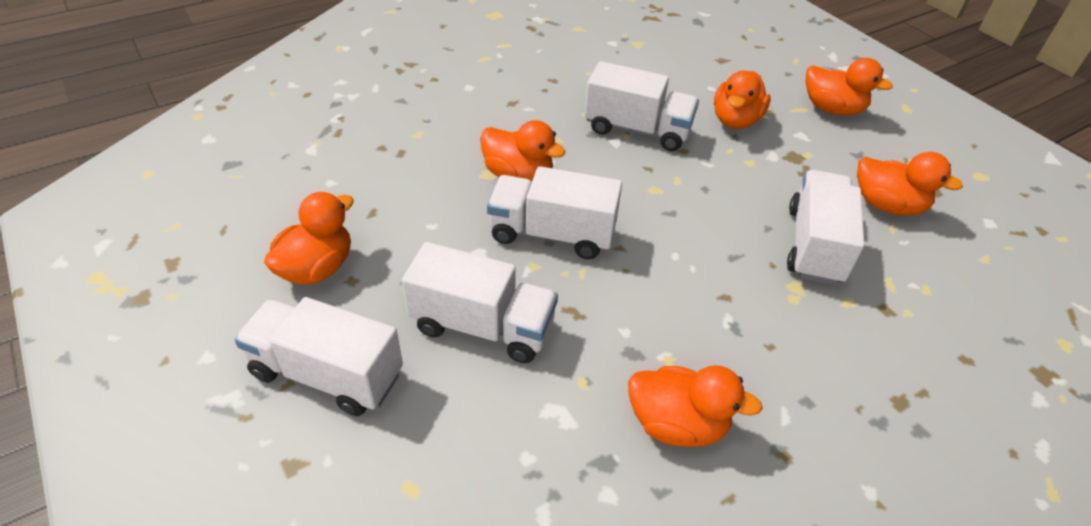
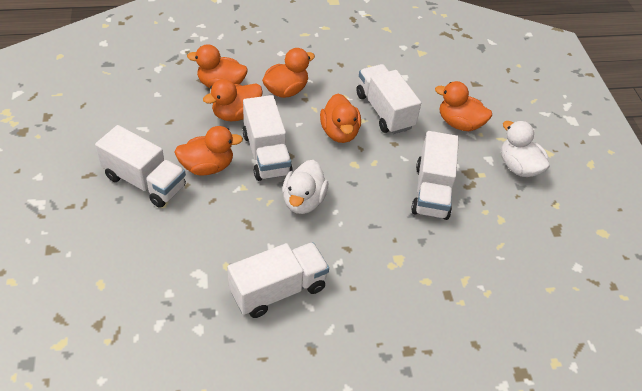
white duck: none = 0 -> [282,160,328,214] [501,121,550,177] = 2

